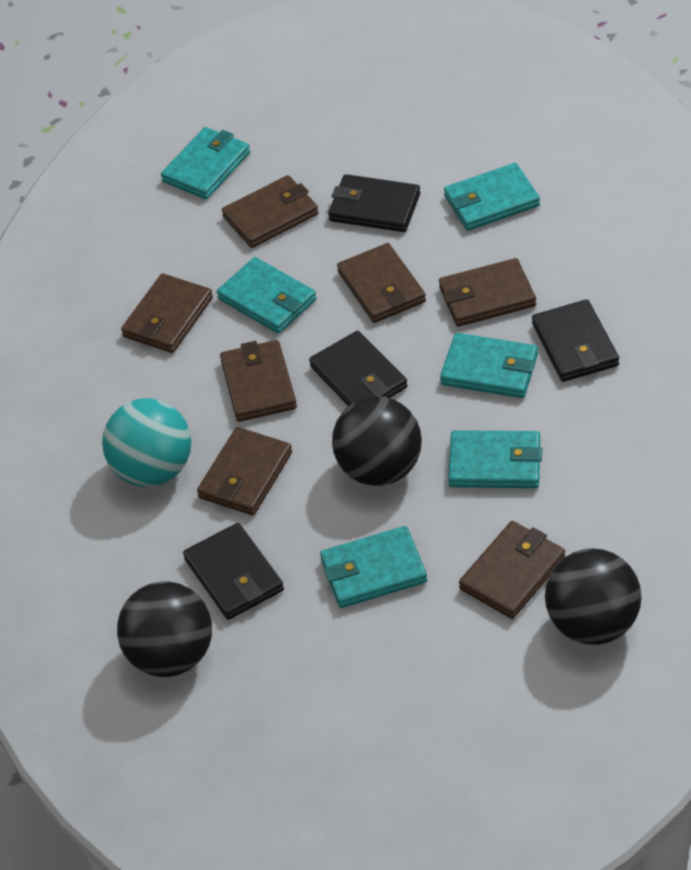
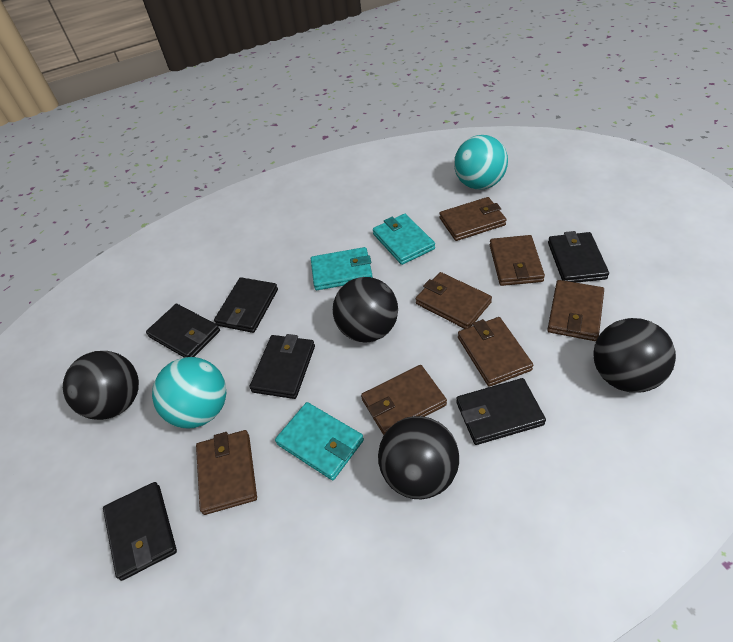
black ball: [117,581,212,677] [332,396,422,486] [545,548,642,645] = 3 -> [63,351,139,420] [333,277,398,342] [378,416,459,499] [593,318,676,393] = 4
black wallet: [183,523,284,620] [309,331,407,406] [328,174,420,232] [532,299,619,382] = 4 -> [103,482,177,581] [146,304,220,357] [214,277,278,333] [250,334,315,399] [456,378,546,445] [548,231,609,283] = 6
turquoise ball: [102,398,191,487] = 1 -> [152,357,226,429] [454,135,508,190] = 2
turquoise wallet: [161,127,250,199] [217,257,317,334] [320,526,427,608] [440,333,538,398] [444,163,540,231] [448,430,542,488] = 6 -> [275,402,364,480] [311,247,373,290] [373,214,435,265] = 3

